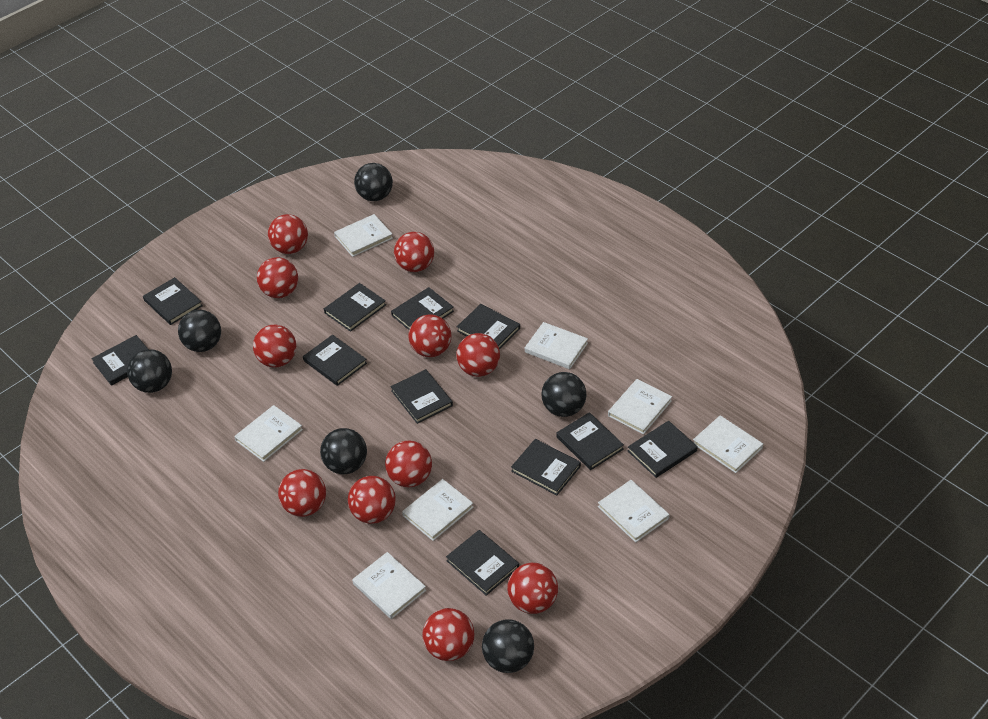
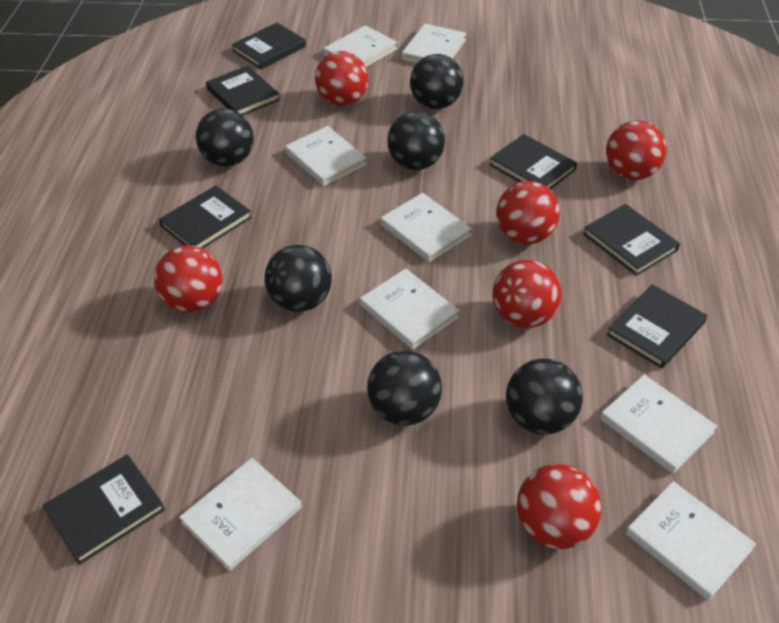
black book: [92,335,148,386] [143,277,203,325] [303,335,367,386] [324,283,386,332] [391,287,454,330] [391,369,453,424] [446,530,519,596] [457,304,520,349] [511,439,581,496] [556,412,624,470] [628,421,698,478] = 11 -> [43,454,165,565] [159,185,252,249] [206,65,280,115] [232,23,306,69] [490,134,577,190] [583,204,680,276] [606,284,707,369] = 7
red ball: [253,324,296,368] [257,257,298,298] [268,214,308,254] [278,469,326,517] [348,476,396,524] [385,440,432,487] [394,232,434,272] [408,314,452,357] [422,608,475,661] [456,333,500,377] [507,563,558,614] = 11 -> [154,246,223,312] [315,51,368,106] [492,260,562,328] [496,181,560,244] [517,464,602,549] [606,121,667,180] = 6

